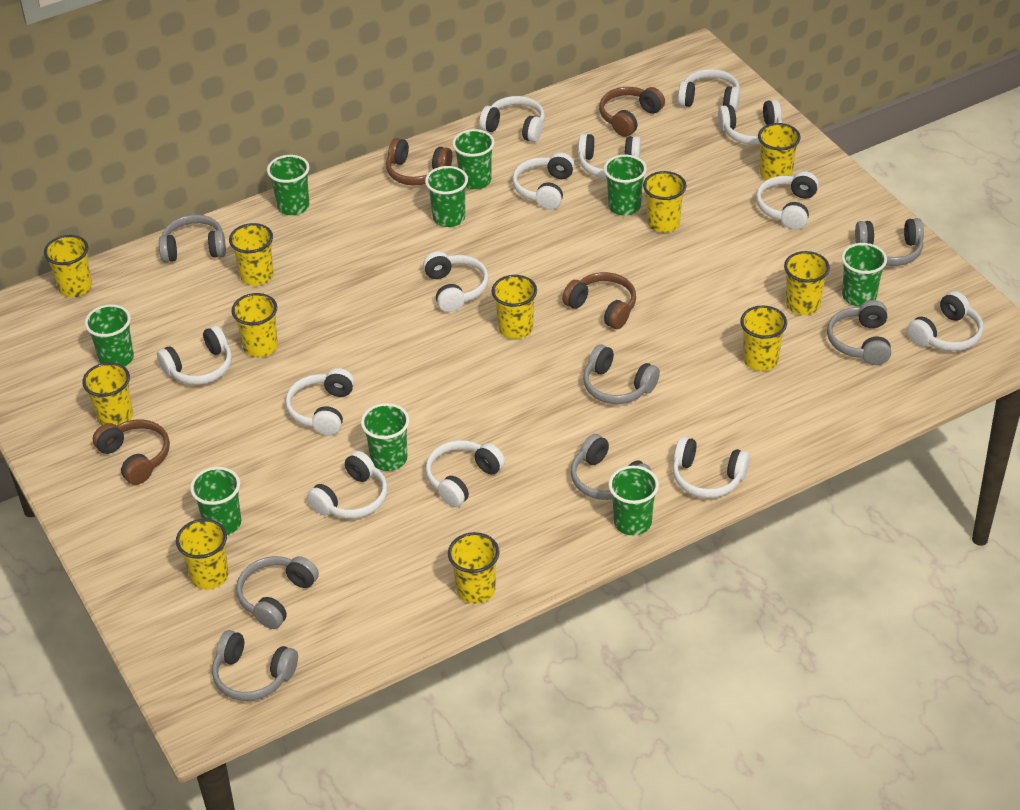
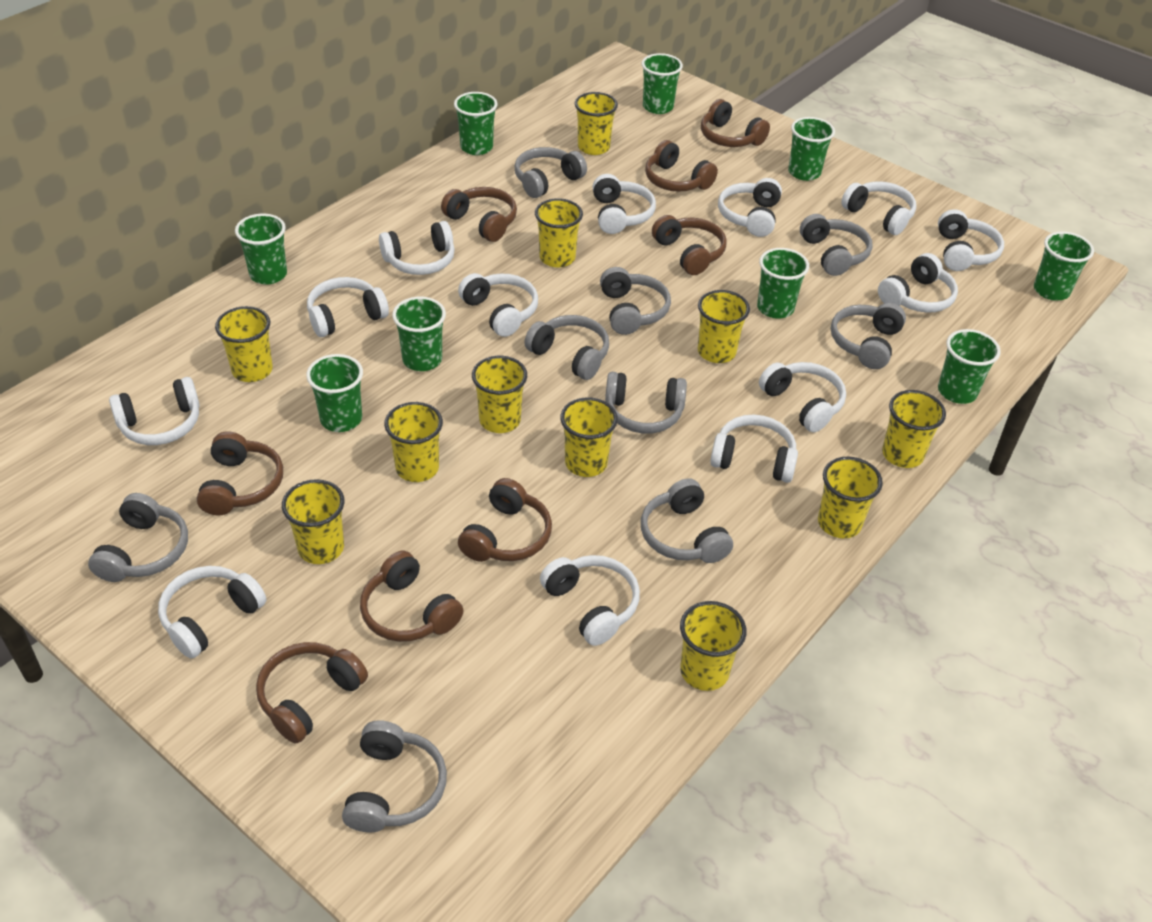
brown headphones: [93,419,170,485] [386,138,452,186] [562,272,636,329] [599,87,665,137] = 4 -> [197,431,283,515] [256,642,368,744] [360,551,464,642] [441,187,517,242] [458,478,552,562] [645,140,718,192] [652,215,727,275] [701,99,770,147] = 8
grey headphones: [159,215,226,263] [212,630,298,701] [236,556,319,629] [571,434,651,500] [583,344,660,404] [827,300,891,365] [855,218,924,266] = 7 -> [88,493,188,582] [342,720,447,833] [515,147,587,198] [524,315,609,380] [600,267,671,335] [605,372,687,433] [641,478,733,563] [800,214,873,276] [831,303,906,369] = 9

